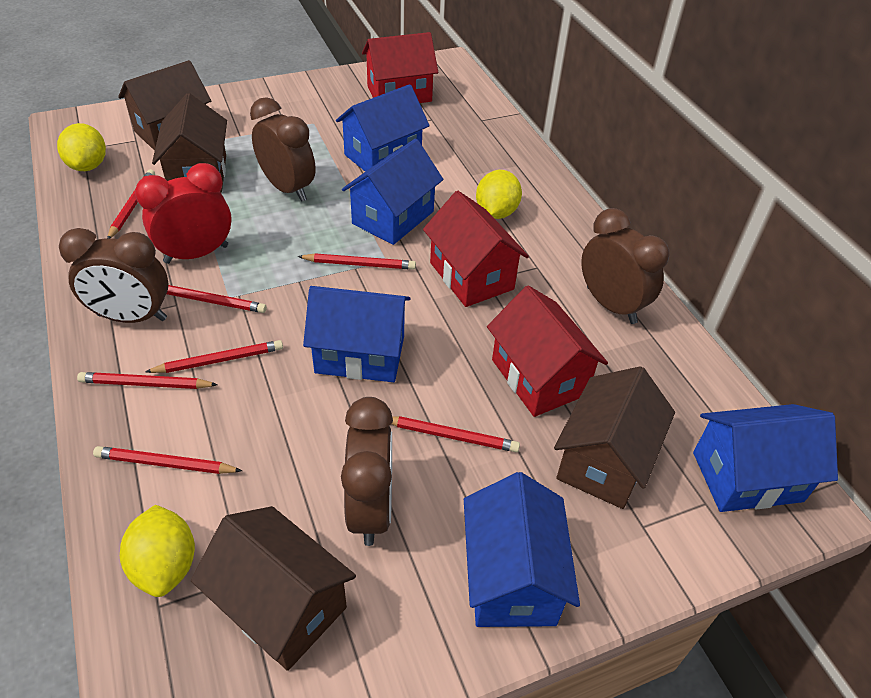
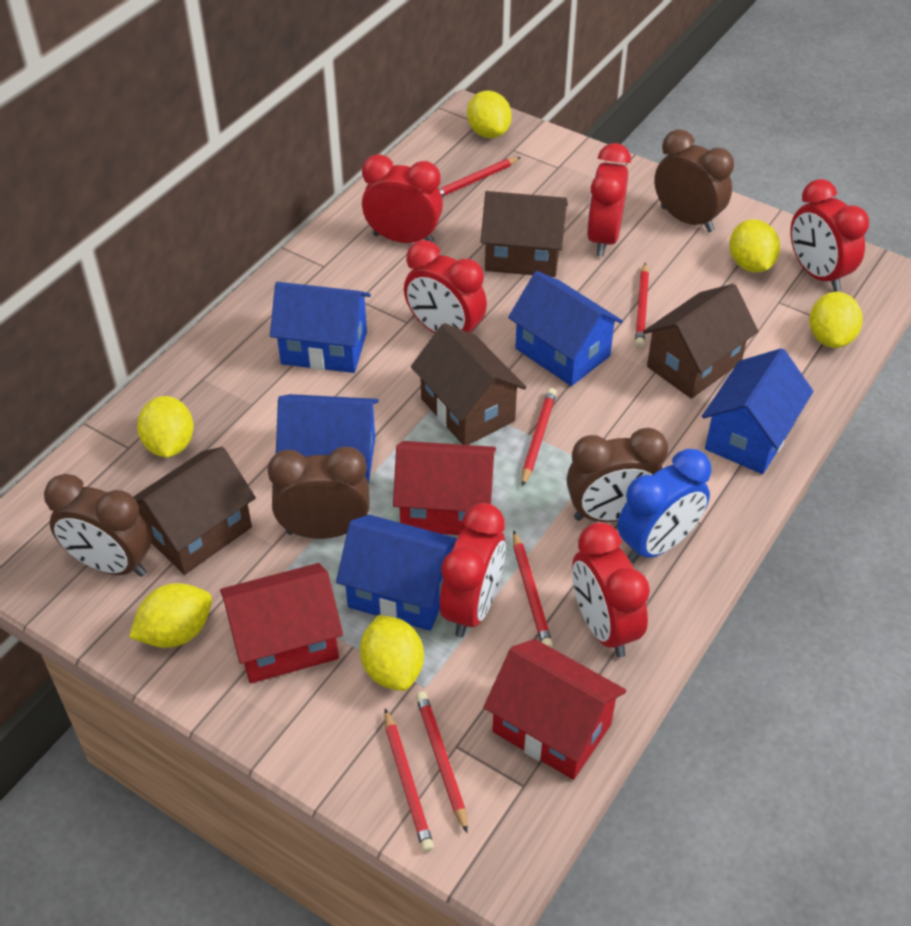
blue clock: none = 0 -> [617,449,711,563] = 1
red clock: [135,163,232,264] = 1 -> [362,154,443,243] [404,240,487,333] [439,503,506,637] [572,522,650,658] [587,143,631,256] [790,179,869,292] = 6
red pencil: [77,372,218,389] [93,446,242,474] [107,169,155,238] [145,340,283,373] [166,285,267,313] [297,253,416,270] [392,416,520,452] = 7 -> [384,708,434,852] [416,692,468,833] [439,157,521,197] [513,530,553,648] [522,388,557,487] [635,263,649,347] = 6
yellow lemon: [57,123,106,171] [120,505,195,597] [476,170,522,219] = 3 -> [129,583,212,648] [137,396,194,458] [360,615,424,691] [467,90,512,138] [729,219,780,272] [809,292,863,348] = 6

